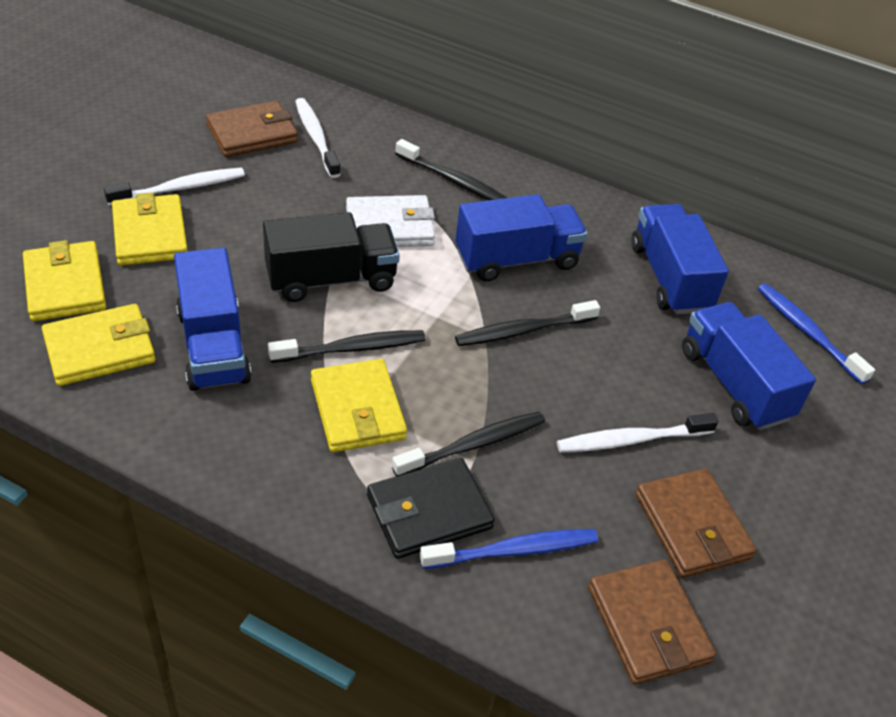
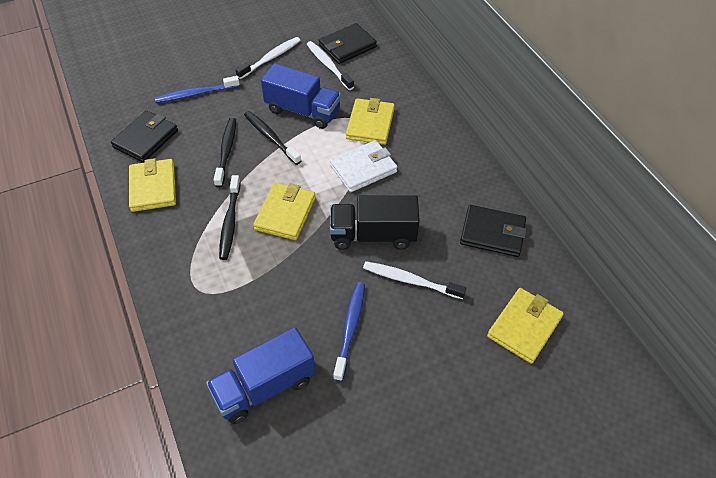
black toothbrush: [268,330,426,363] [392,412,545,476] [395,139,507,200] [455,300,600,346] = 4 -> [214,118,236,187] [219,175,241,260] [244,111,302,165] = 3
black wallet: [367,458,495,559] = 1 -> [111,111,178,163] [319,23,377,64] [460,205,527,257] = 3
blue truck: [174,247,251,391] [456,194,588,282] [632,204,729,314] [682,302,816,430] = 4 -> [206,327,316,424] [261,63,341,129] = 2
brown wallet: [206,101,298,157] [588,559,716,685] [635,468,757,578] = 3 -> none = 0

